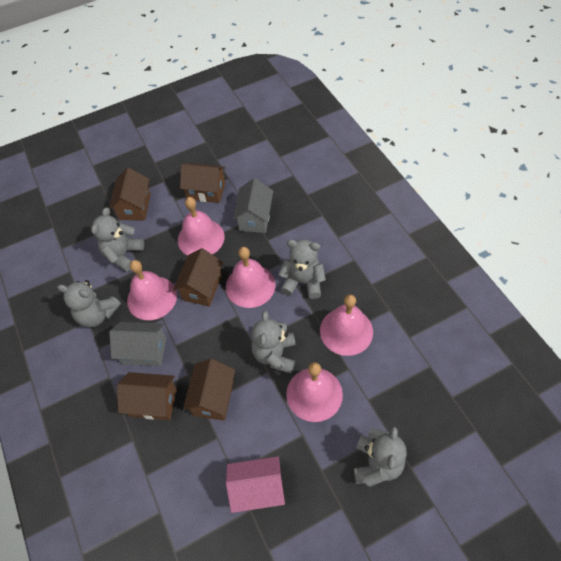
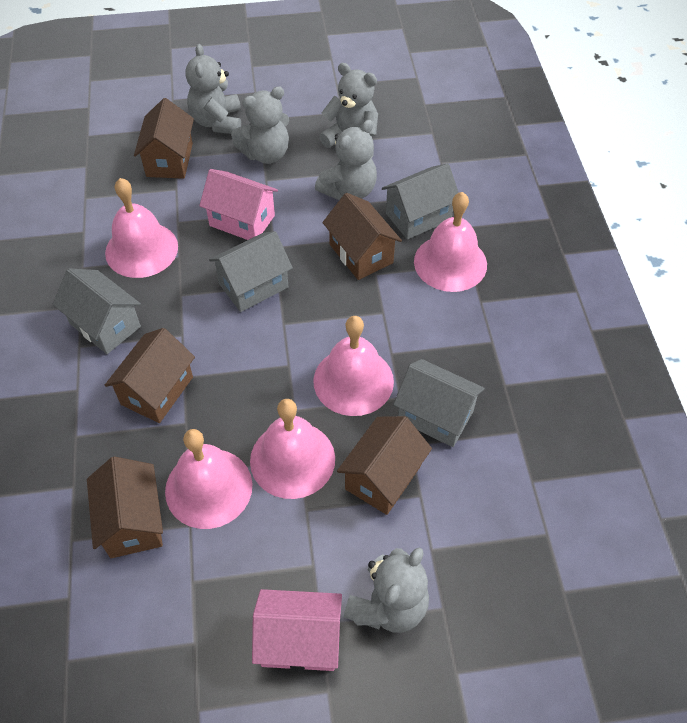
grey house: [109,322,166,366] [233,178,273,233] = 2 -> [53,268,141,354] [209,231,293,312] [382,163,459,239] [393,359,485,447] = 4
pink house: [226,456,285,513] = 1 -> [199,169,278,240] [252,589,342,671] = 2

